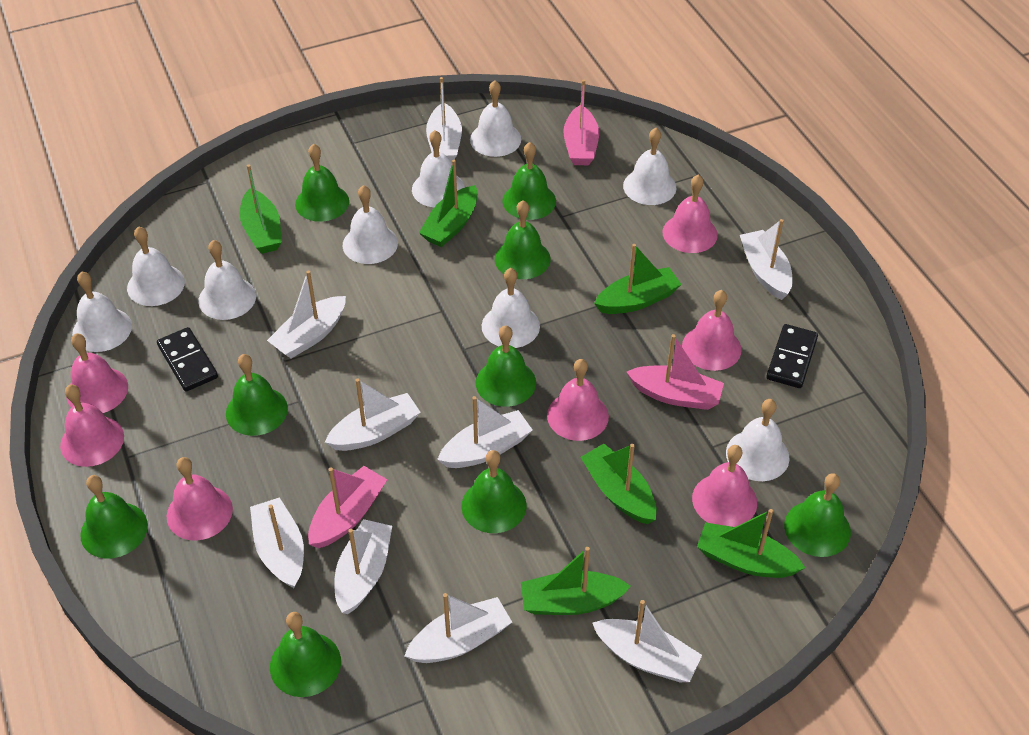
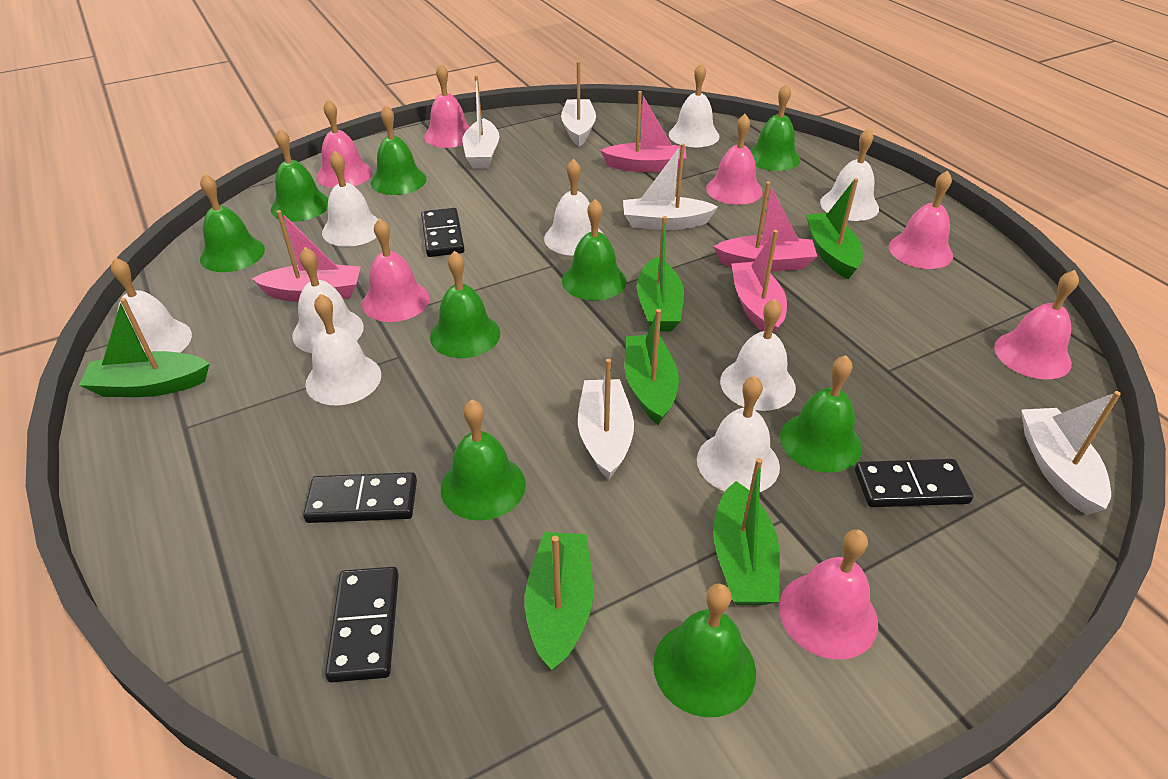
black domino: [157,327,218,392] [766,324,818,388] = 2 -> [303,472,417,523] [325,567,399,682] [421,208,465,257] [855,459,973,507] = 4
pink boat: [308,466,387,548] [563,80,599,165] [627,334,724,410] = 3 -> [252,210,361,302] [600,91,686,172] [713,181,817,271] [731,230,787,333] = 4
white boat: [250,497,304,588] [267,271,346,358] [325,379,421,451] [334,519,392,614] [404,593,512,663] [426,77,462,162] [437,396,532,468] [592,600,702,682] [740,219,793,300] = 9 -> [463,75,499,169] [561,61,596,146] [578,359,634,480] [623,143,718,230] [1021,391,1121,515] = 5

